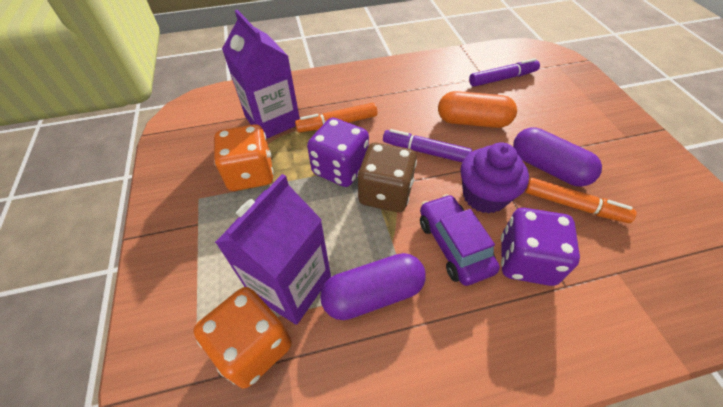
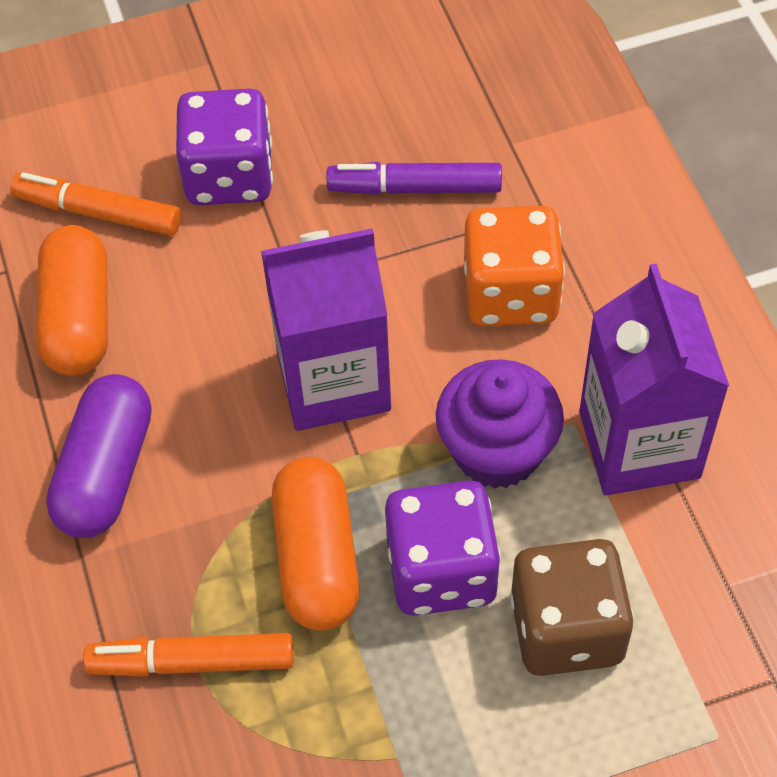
orange capsule: [438,91,517,128] = 1 -> [36,225,108,376] [272,457,359,631] = 2
orange dice: [193,287,292,389] [214,124,274,191] = 2 -> [464,206,565,326] = 1
purple capsule: [320,253,426,320] [513,127,602,187] = 2 -> [46,374,151,538] = 1
purple car: [420,194,500,286] = 1 -> none = 0
purple marker: [383,129,472,162] [469,58,540,87] = 2 -> [327,162,502,195] = 1

